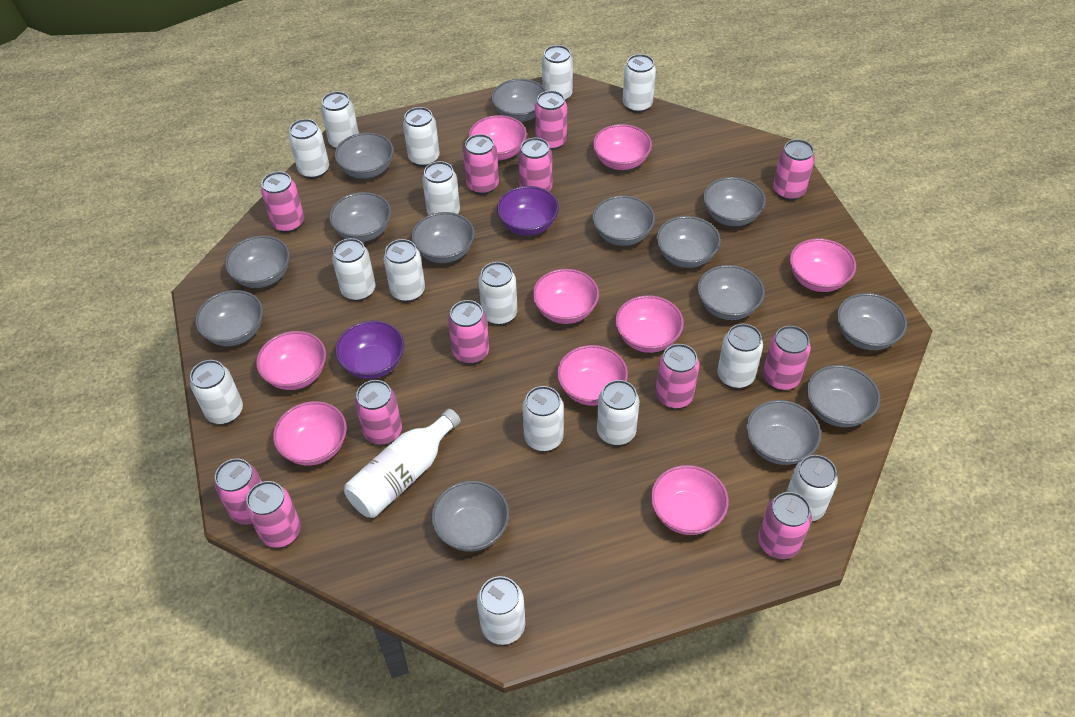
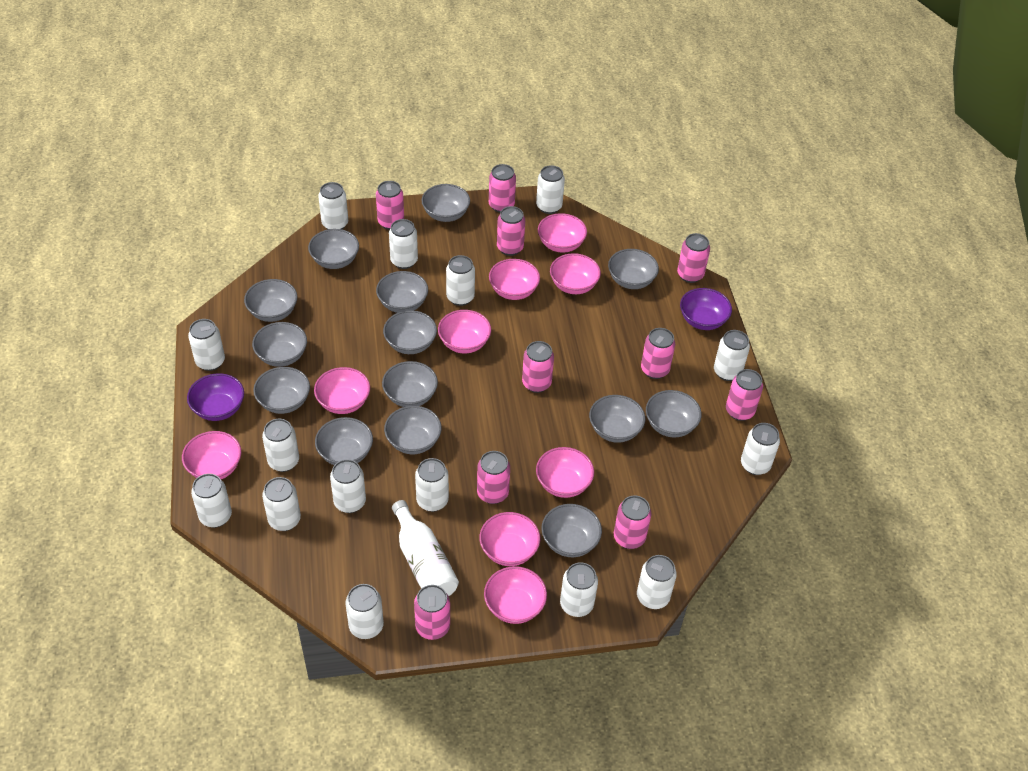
pink can: [215,458,262,525] [246,481,301,548] [261,171,304,233] [355,380,402,445] [448,300,489,364] [463,134,499,195] [518,138,552,191] [535,90,567,150] [655,344,699,409] [758,492,812,559] [763,326,811,391] [773,139,815,201] = 12 -> [376,181,404,230] [414,585,450,640] [477,451,510,504] [489,164,516,213] [497,206,525,256] [522,341,554,393] [614,495,651,549] [641,328,675,379] [677,233,710,283] [726,369,763,421] = 10

